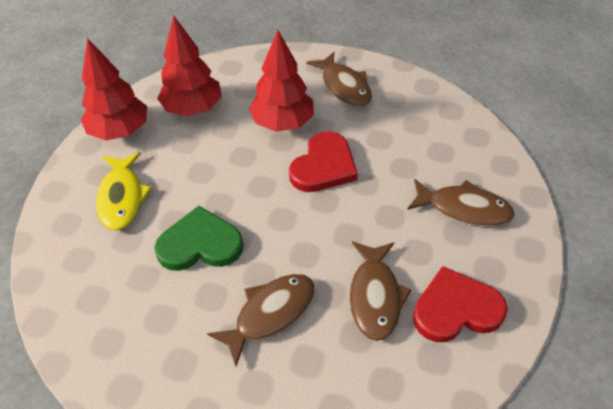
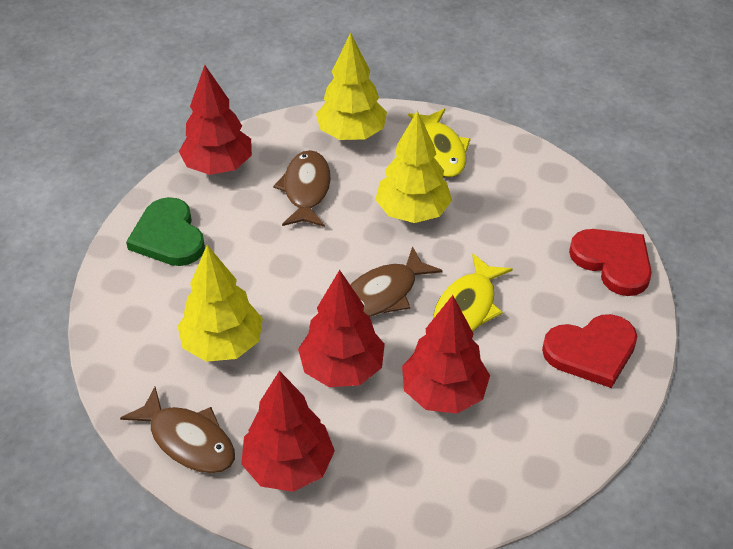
brown fish: [207,274,314,366] [306,52,372,107] [350,241,411,341] [407,179,515,226] = 4 -> [120,387,235,473] [273,150,331,227] [350,246,443,318] = 3
red tree: [81,38,147,141] [157,15,222,116] [249,30,314,132] = 3 -> [179,65,252,175] [241,371,335,492] [298,270,385,387] [402,295,490,414] = 4
yellow fish: [96,152,152,230] = 1 -> [408,108,471,177] [433,253,513,332] = 2
yellow tree: none = 0 -> [178,245,263,362] [316,33,387,140] [375,110,452,223] = 3

